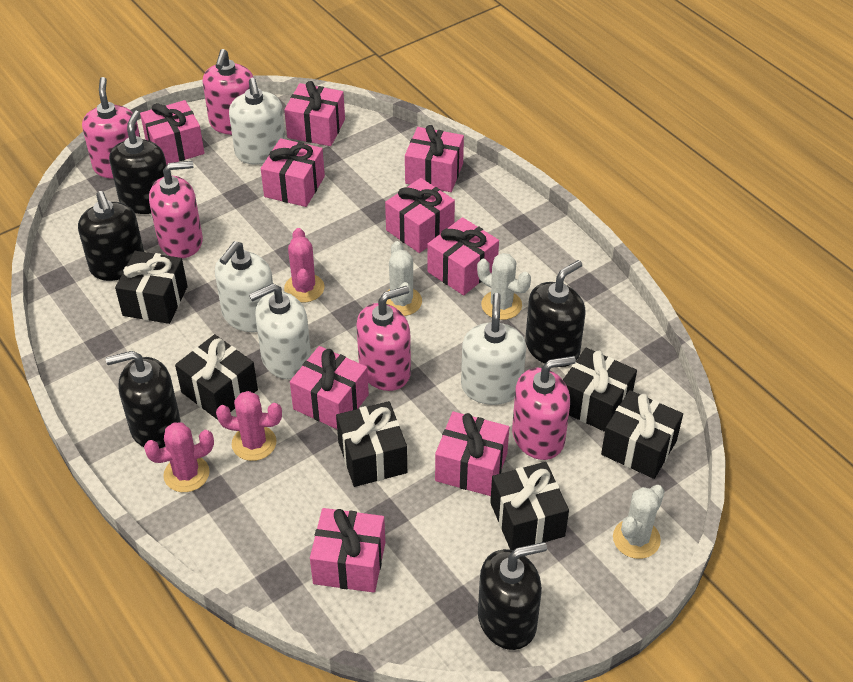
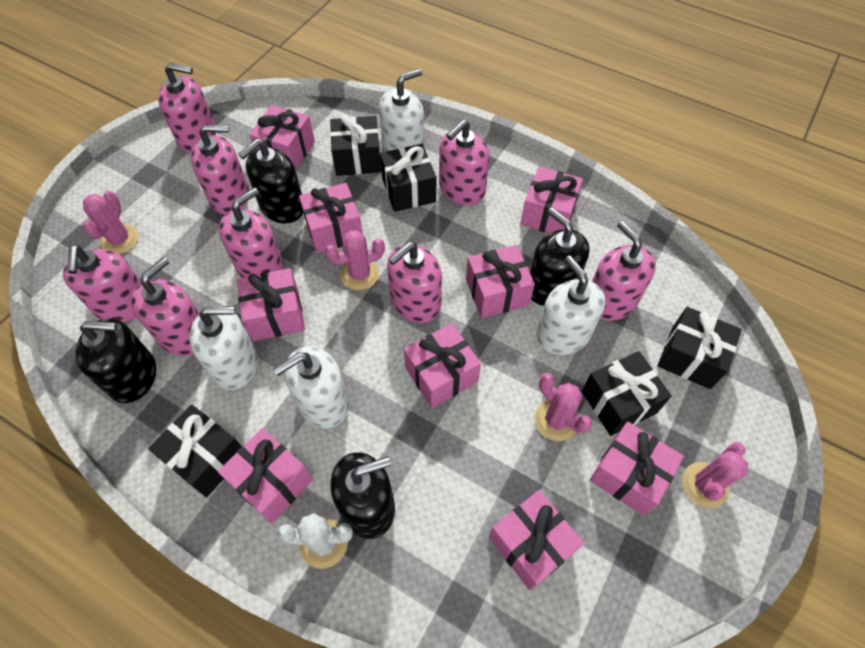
black gift: [115,251,188,324] [175,334,258,420] [336,401,407,487] [490,462,569,550] [563,348,637,432] [601,390,683,479] = 6 -> [148,405,242,497] [330,114,381,176] [380,144,436,212] [582,351,672,436] [658,307,742,389] = 5
black soap dispenser: [78,191,144,281] [106,351,180,449] [109,111,167,214] [478,542,547,650] [525,260,586,367] = 5 -> [76,318,156,403] [239,138,303,224] [330,452,395,539] [530,207,590,306] = 4
pink cactus: [144,422,214,492] [216,391,282,461] [284,228,324,303] = 3 -> [83,191,139,254] [325,230,385,290] [535,373,592,441] [682,442,748,508] = 4
pink soap dispenser: [82,77,140,179] [149,161,203,258] [203,49,254,135] [356,286,411,391] [512,356,576,460] = 5 -> [63,245,141,322] [131,257,199,356] [158,63,216,153] [191,125,249,215] [219,187,284,278] [387,242,442,323] [439,120,490,205] [592,221,656,321] = 8
white cactus: [386,241,422,316] [477,253,531,320] [613,485,665,559] = 3 -> [277,513,353,569] = 1

